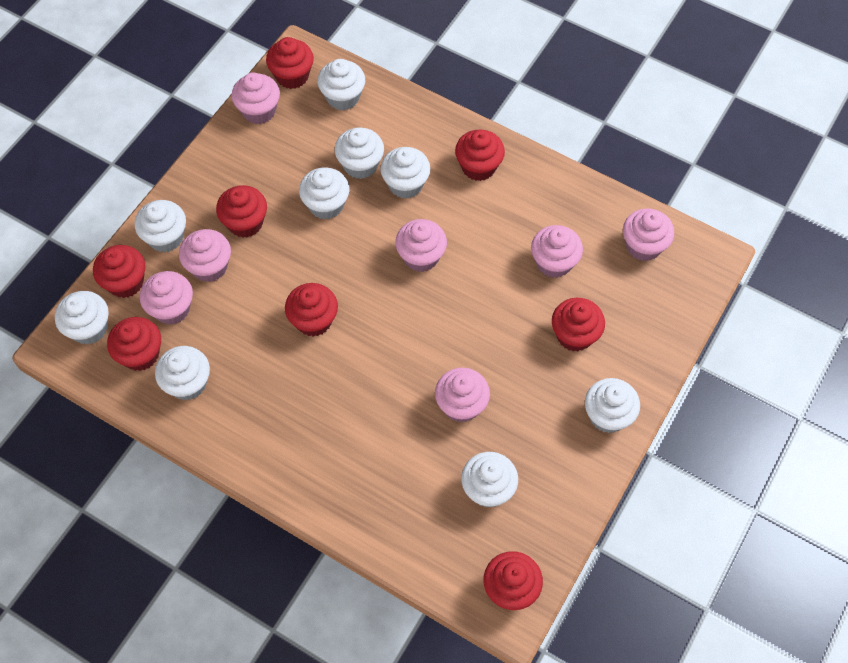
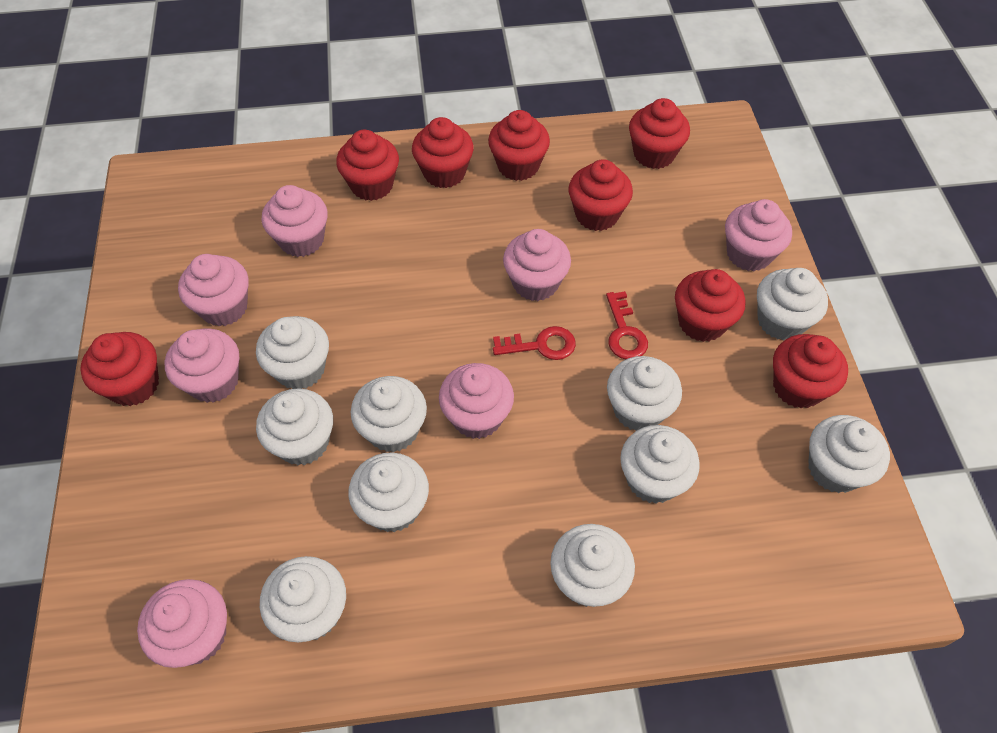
red key: none = 0 -> [493,326,576,360] [606,291,648,359] = 2
white cupcake: [55,291,109,345] [135,200,186,252] [155,346,210,400] [299,167,349,219] [317,59,365,110] [335,128,384,179] [380,147,431,199] [461,452,518,508] [585,378,640,433] = 9 -> [256,316,329,389] [256,388,333,465] [260,556,346,642] [348,452,429,532] [351,376,427,452] [550,524,635,607] [607,356,682,431] [620,425,700,504] [757,268,828,340] [808,415,890,493] = 10

